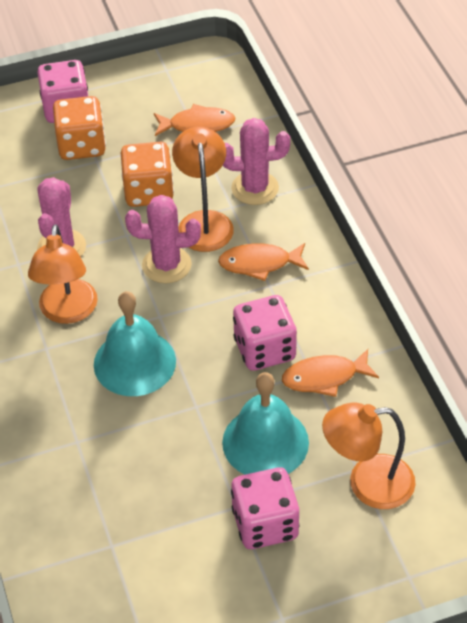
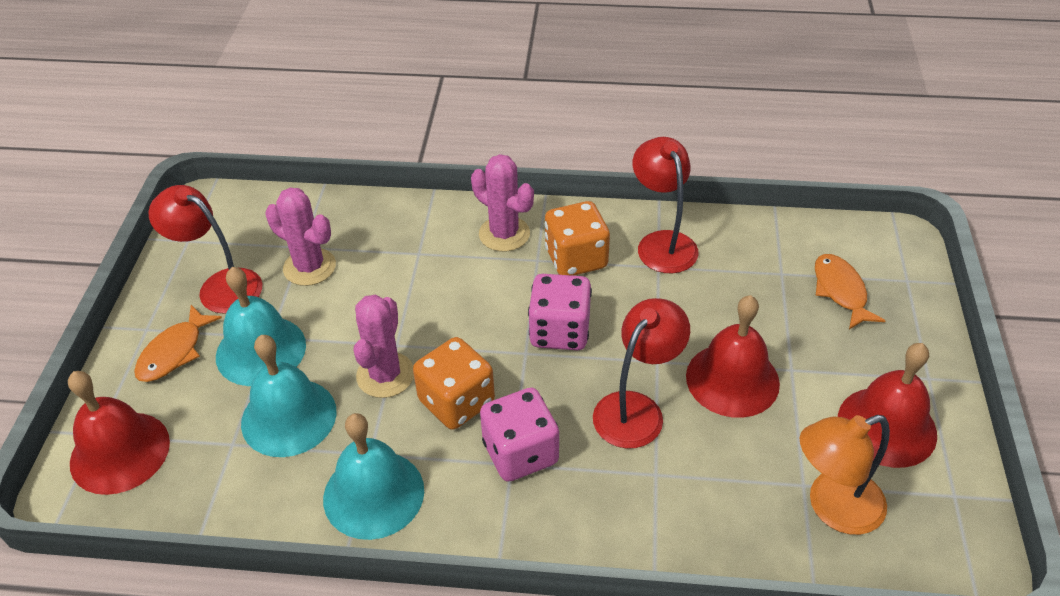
orange fish: [154,104,235,136] [218,243,309,281] [282,349,379,397] = 3 -> [134,305,222,382] [815,254,886,330] = 2
orange lamp: [28,224,98,324] [172,127,234,252] [322,402,416,509] = 3 -> [800,415,890,535] = 1
pink dice: [37,60,88,123] [231,467,299,549] [233,295,297,371] = 3 -> [480,388,559,482] [528,274,592,350] = 2
red bell: none = 0 -> [68,371,170,495] [686,295,780,418] [838,343,937,468] = 3
red lamp: none = 0 -> [148,185,262,314] [593,298,690,448] [633,137,699,274] = 3
turquoise bell: [94,291,176,396] [222,372,309,475] = 2 -> [216,267,306,386] [241,335,337,457] [323,413,424,540] = 3

